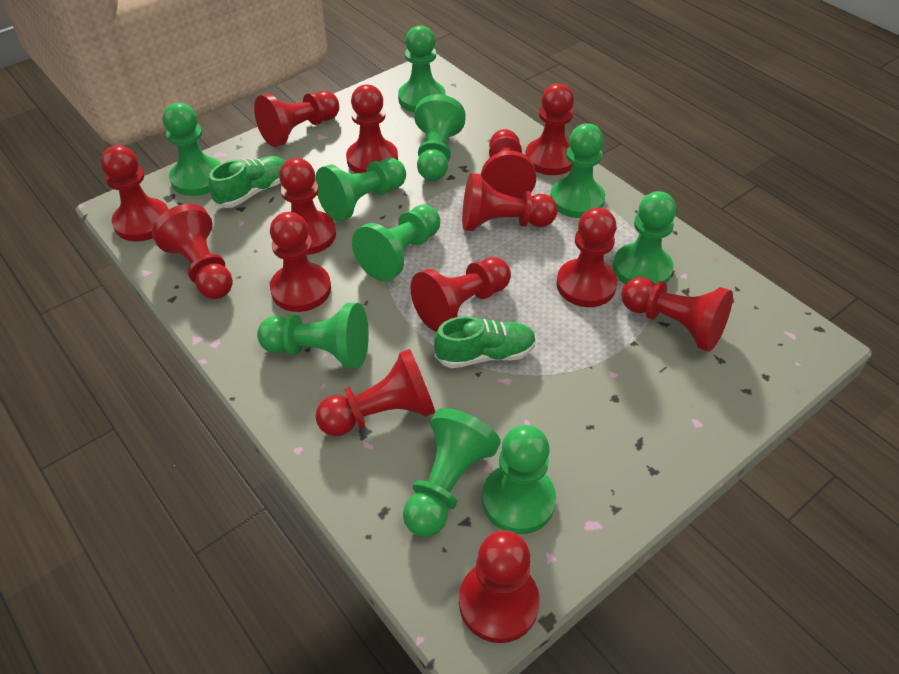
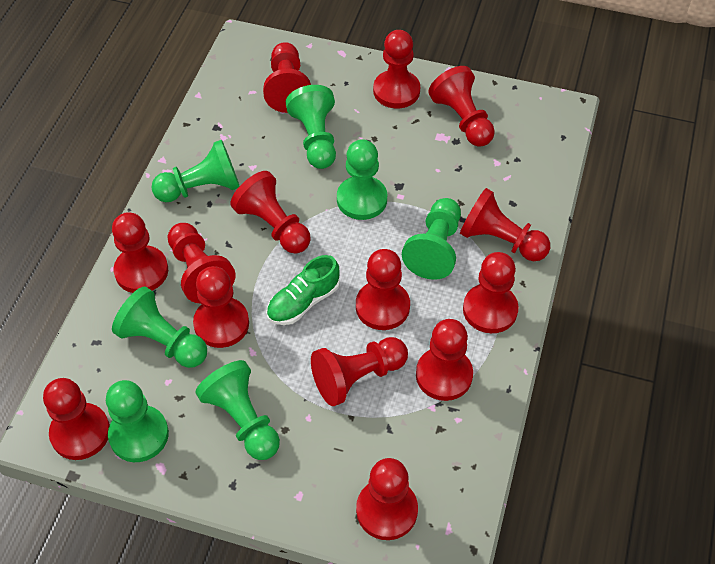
green pawn: [163,103,221,196] [257,303,369,369] [315,158,406,222] [352,205,440,281] [398,25,446,113] [403,408,501,537] [414,94,466,181] [482,425,556,534] [550,123,605,218] [613,191,677,285] = 10 -> [106,380,169,462] [112,286,207,368] [151,140,239,202] [195,360,280,460] [286,85,336,169] [337,139,387,220] [402,198,461,280] = 7
green shoe: [209,156,285,208] [434,316,536,368] = 2 -> [266,255,340,325] = 1

